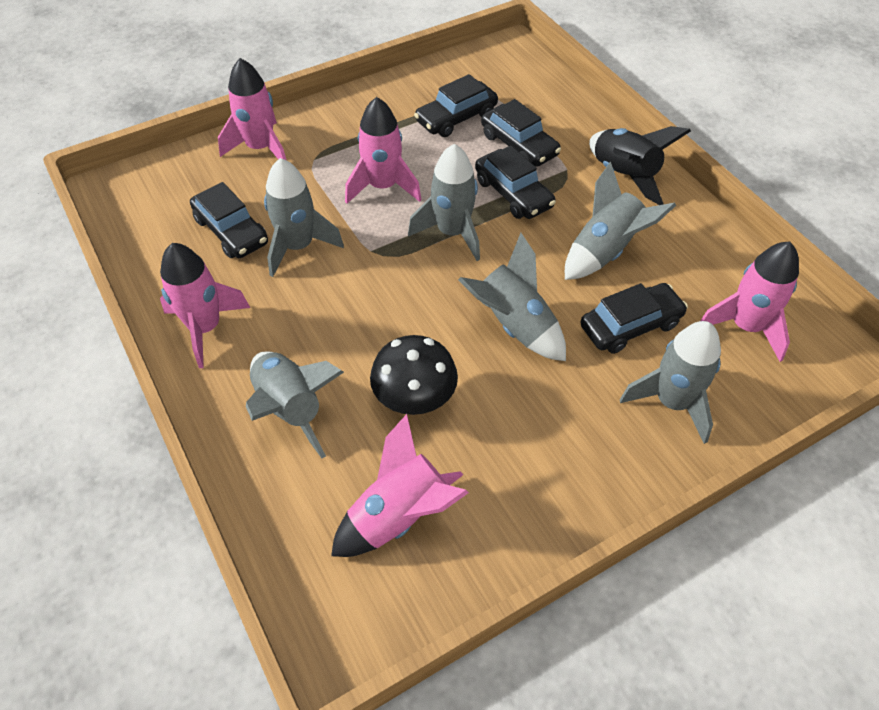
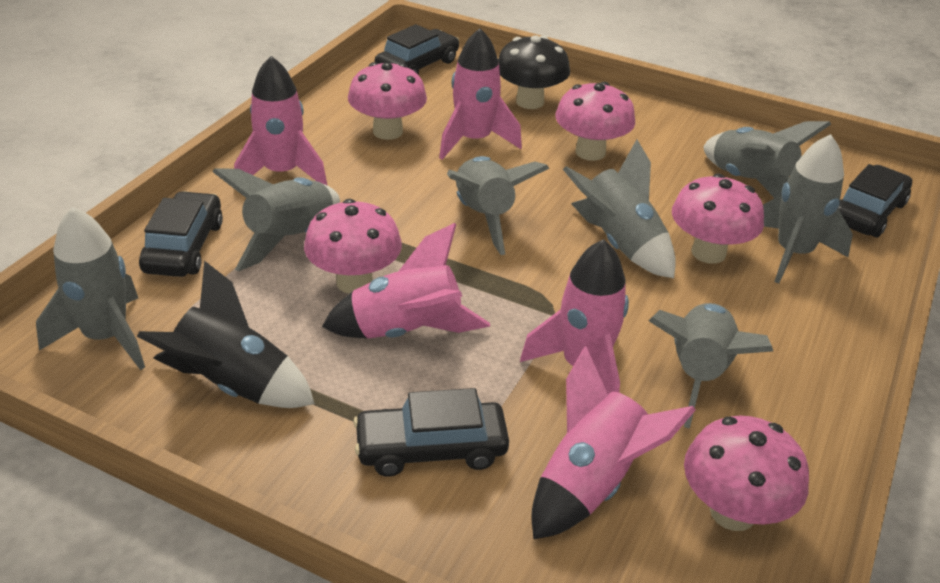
black car: [190,182,268,258] [414,74,498,137] [475,146,556,219] [481,99,561,167] [580,283,688,354] = 5 -> [139,191,223,277] [353,388,509,477] [375,24,459,74] [838,164,912,237] = 4
grey rocket: [246,351,344,458] [264,158,344,277] [408,144,480,261] [458,233,566,361] [565,162,676,280] [620,321,721,444] = 6 -> [36,207,145,370] [212,168,340,271] [447,156,549,255] [563,139,676,278] [649,303,773,429] [703,121,831,198] [763,134,853,283] = 7
pink mushroom: none = 0 -> [304,199,402,294] [348,62,427,140] [555,82,635,161] [672,174,764,264] [684,416,809,531] = 5

